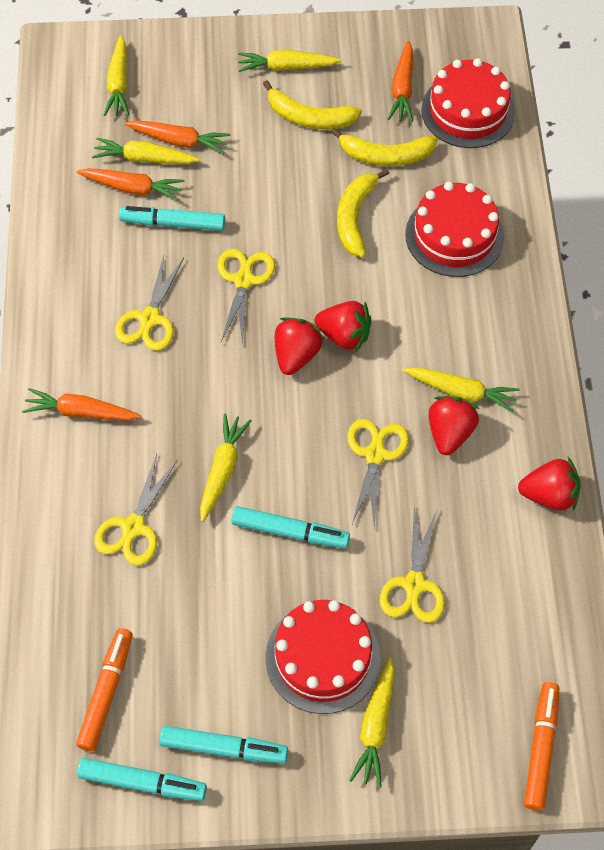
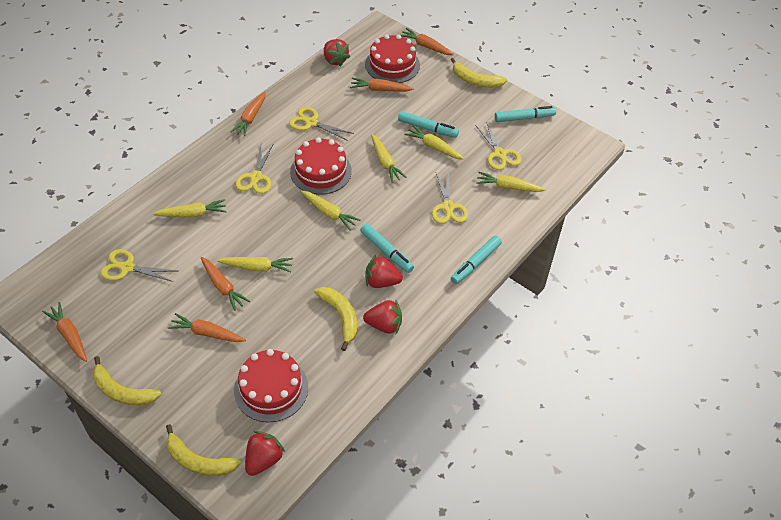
orange carrot: [22,388,141,421] [77,168,184,201] [125,120,230,154] [388,40,413,122] = 4 -> [42,302,87,362] [168,313,246,342] [201,257,250,311] [231,91,266,136] [350,78,414,91] [401,28,454,55] = 6
orange marker: [76,628,133,751] [524,682,559,811] = 2 -> none = 0
yellow banana: [263,80,362,129] [330,127,438,166] [337,168,389,257] = 3 -> [93,356,161,405] [166,424,241,476] [314,287,357,351] [450,58,507,88] = 4

